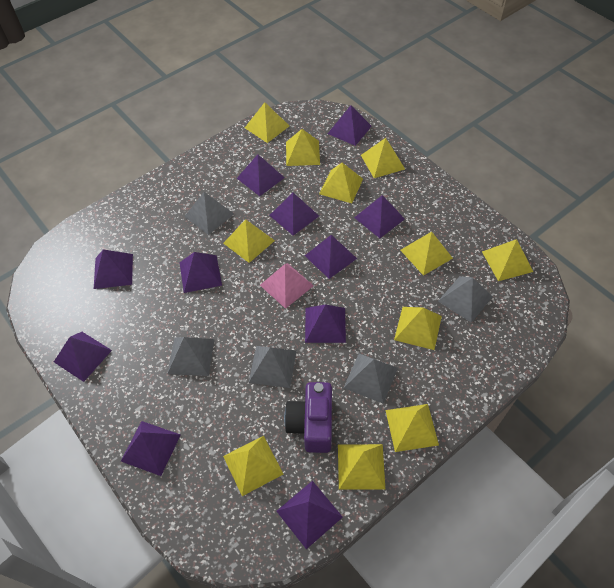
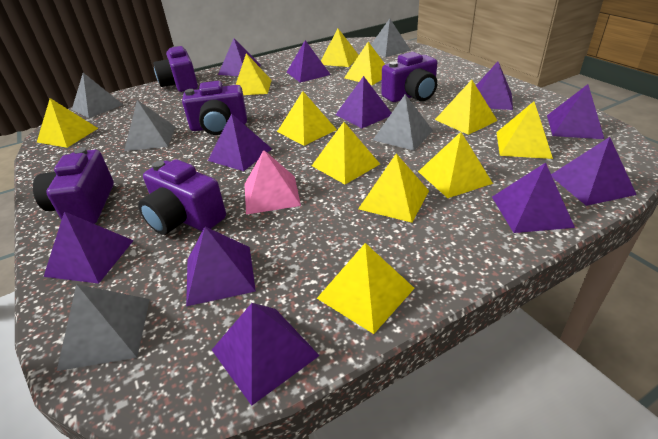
purple camera: [284,382,332,453] = 1 -> [33,147,114,224] [138,159,226,235] [153,46,198,92] [182,81,247,135] [381,52,437,102] = 5

